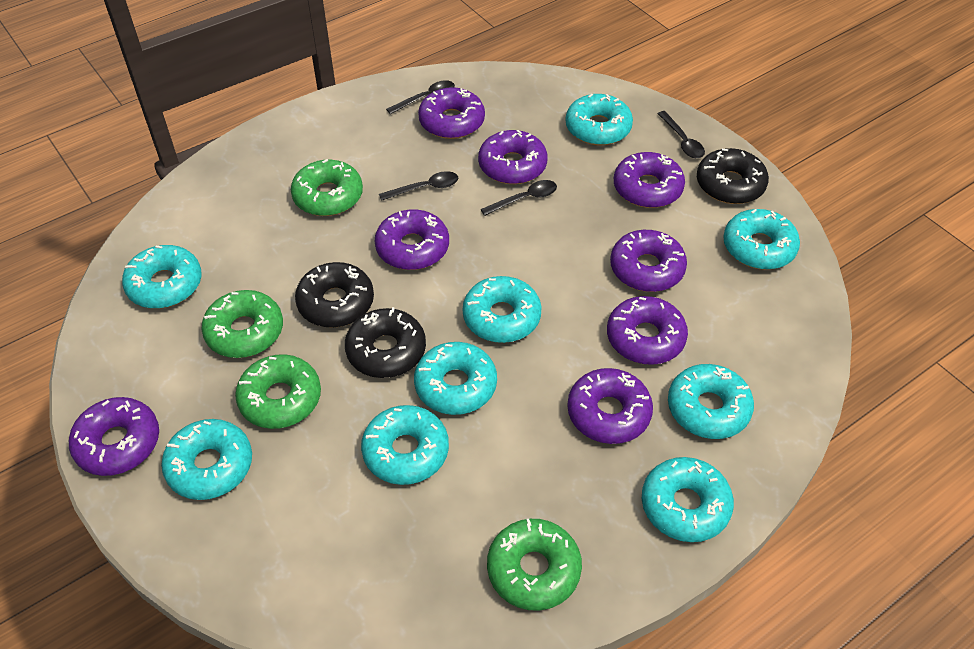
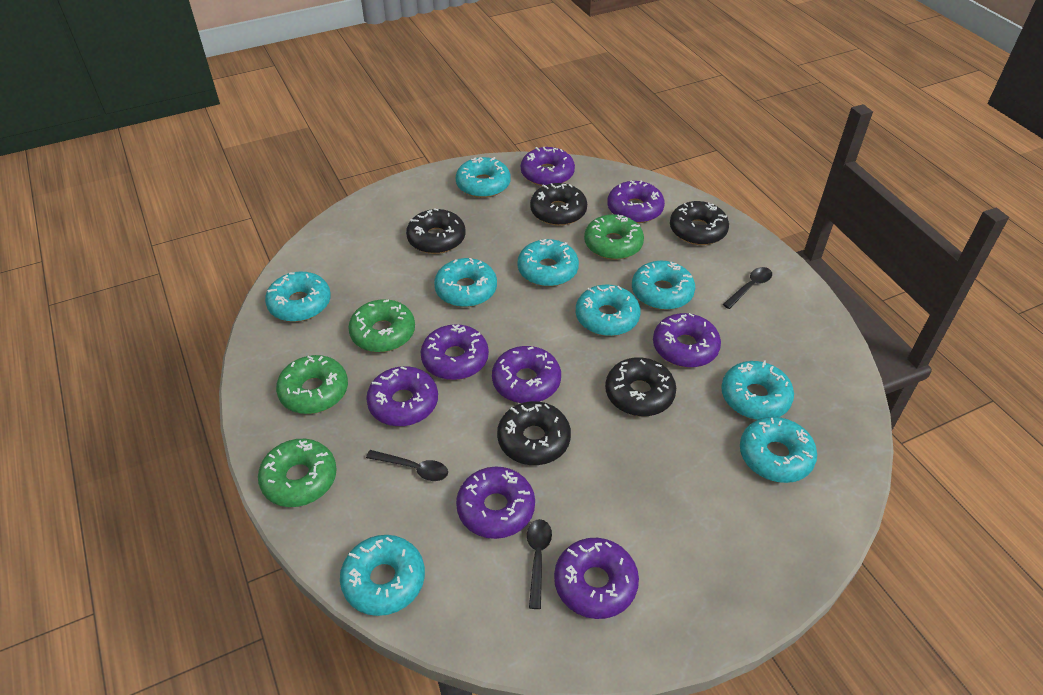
black donut: [295,262,374,328] [345,307,426,378] [697,148,769,204] = 3 -> [406,208,465,254] [497,401,571,465] [530,183,587,226] [605,357,676,416] [670,201,729,245] = 5
black spoon: [379,171,459,201] [386,80,455,114] [481,180,557,216] [657,111,705,158] = 4 -> [366,450,448,481] [527,519,552,609] [723,267,772,309] = 3

